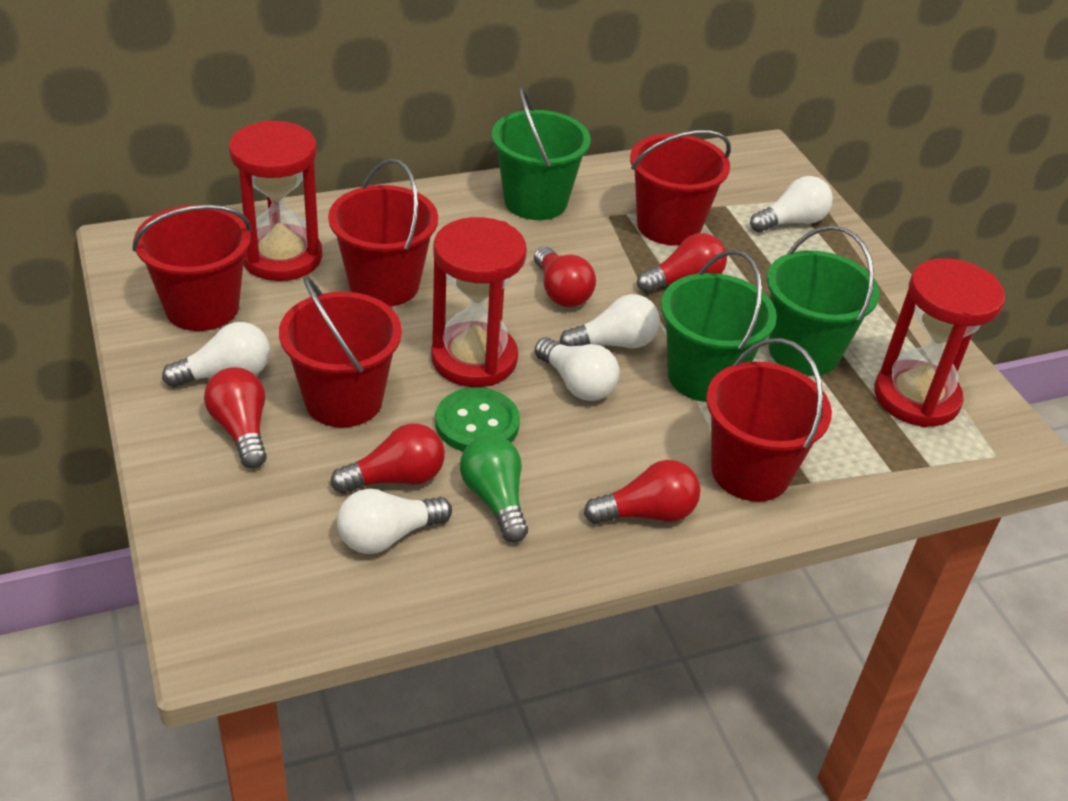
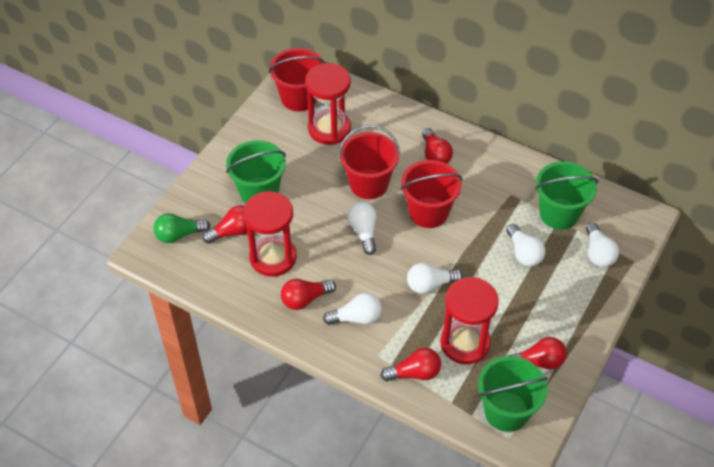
green button: [435,388,520,451] = 1 -> none = 0
red bucket: [132,205,252,331] [279,276,402,428] [328,159,438,307] [630,130,731,245] [706,338,832,501] = 5 -> [269,48,325,112] [339,125,400,199] [401,160,462,228] = 3

